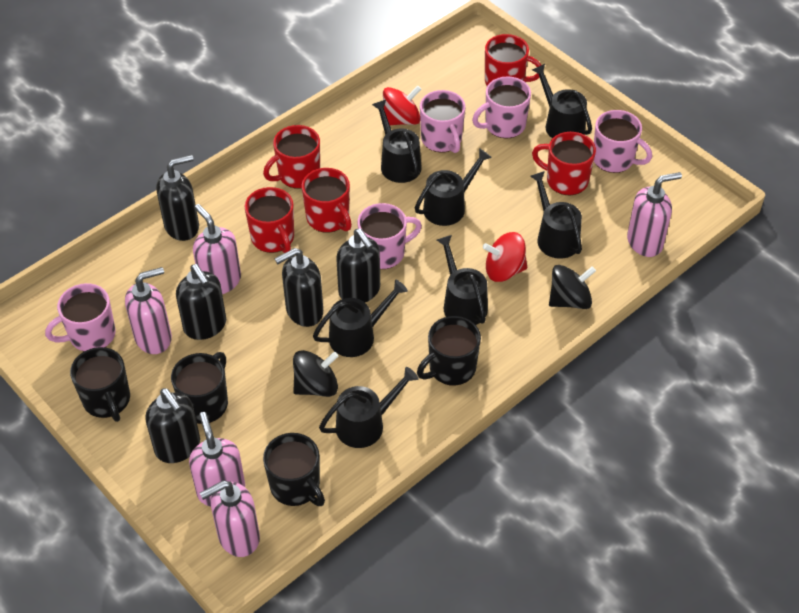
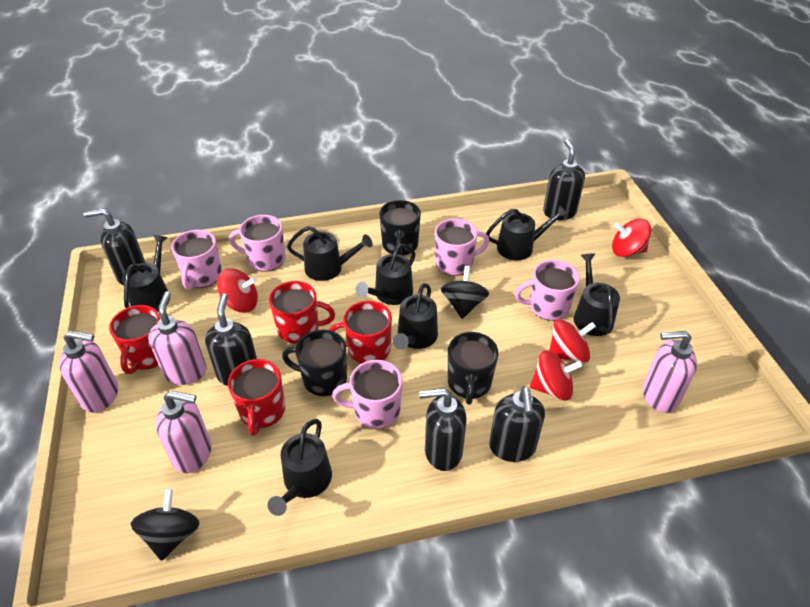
black mug: [70,347,130,422] [171,352,228,424] [263,433,325,506] [417,316,481,386] = 4 -> [282,330,347,396] [379,200,421,256] [448,332,499,405] = 3
pink soap dispenser: [125,267,172,354] [189,412,245,507] [193,204,241,294] [200,481,260,557] [627,172,682,257] = 5 -> [59,331,118,413] [148,291,207,385] [156,391,212,473] [643,331,697,413] = 4
red mug: [244,187,294,253] [263,125,320,189] [302,168,352,233] [485,34,541,86] [532,132,596,195] = 5 -> [109,305,160,374] [228,359,285,436] [269,281,335,344] [328,301,392,364] = 4
red spinning top: [383,85,421,125] [483,232,527,282] = 2 -> [217,268,258,313] [530,350,583,401] [549,319,596,363] [612,219,651,257] = 4

